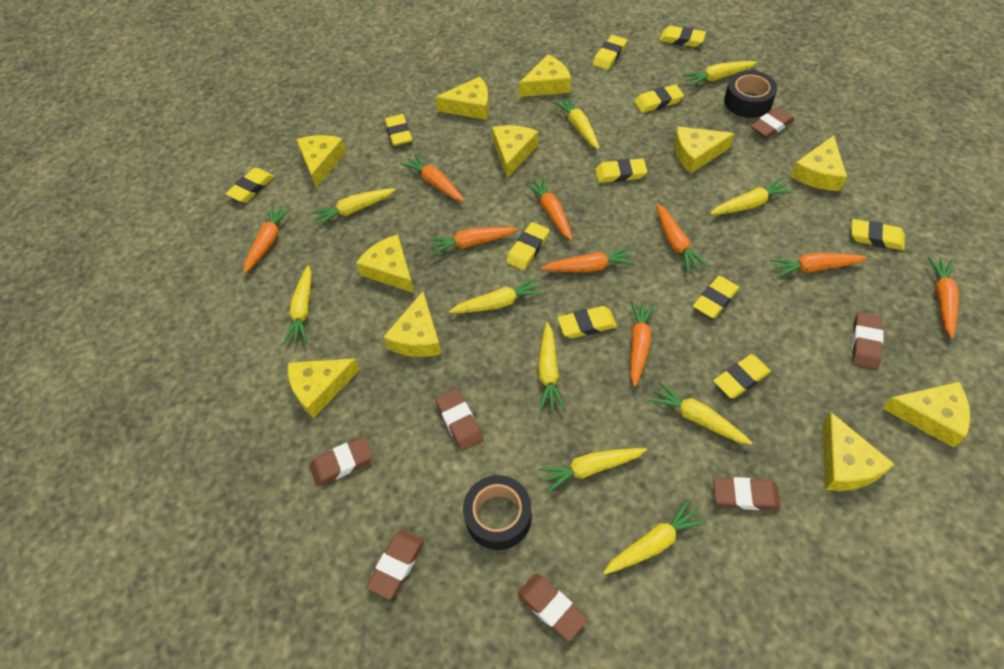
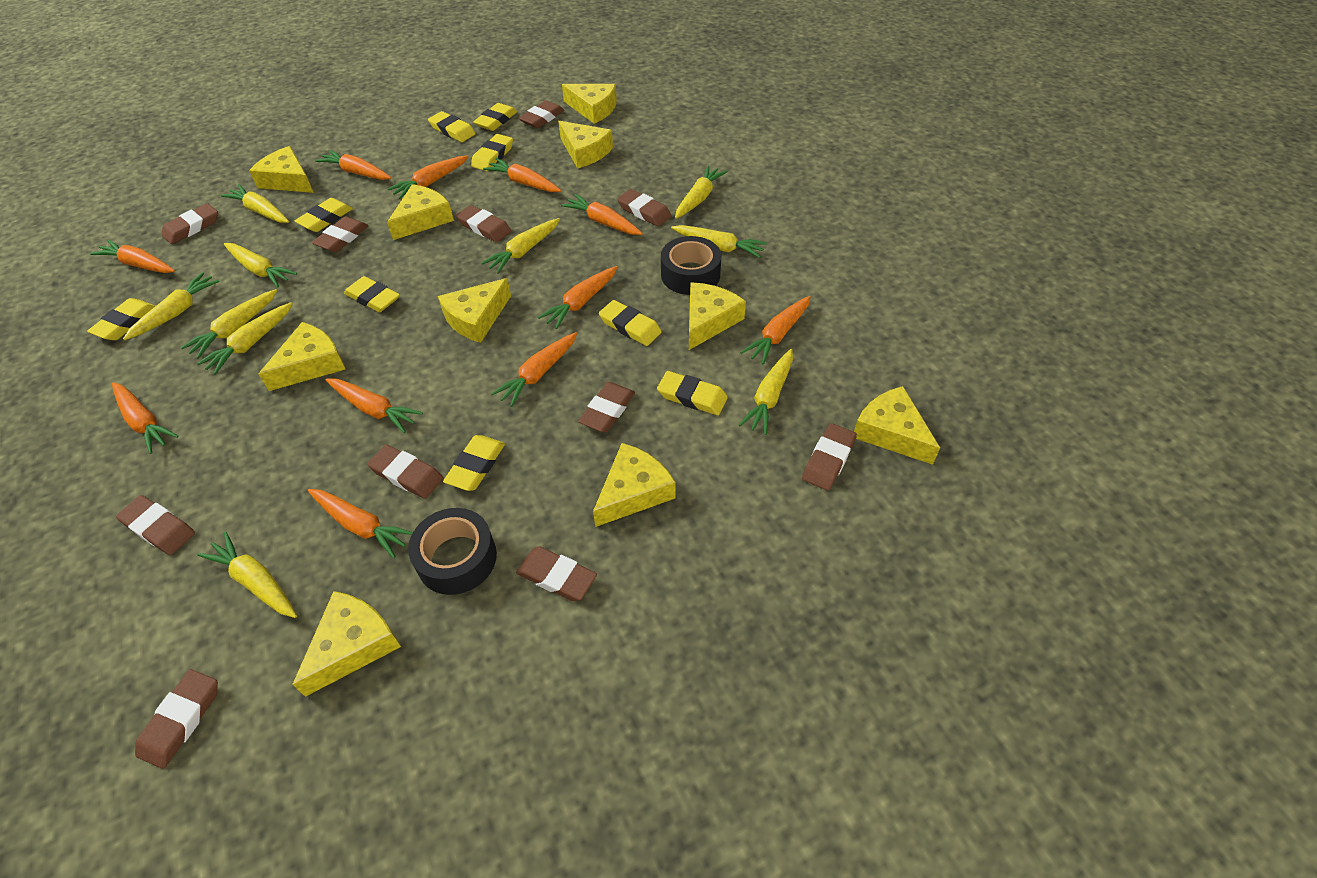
brown eraser: [310,437,373,486] [367,530,424,600] [435,389,484,451] [518,574,587,642] [713,477,780,510] [750,108,794,138] [852,312,883,369] = 7 -> [116,495,195,555] [135,669,218,769] [161,203,218,244] [312,216,368,252] [367,445,443,499] [456,205,511,242] [516,546,597,601] [519,100,564,128] [578,382,635,432] [617,189,671,226] [802,423,857,491] = 11
orange carrot: [244,204,292,274] [401,153,465,202] [428,227,518,256] [525,177,572,241] [541,247,636,272] [630,300,655,387] [656,204,708,273] [770,253,867,278] [928,257,959,338] = 9 -> [90,240,175,273] [112,382,179,454] [308,489,413,558] [315,150,391,180] [326,378,423,433] [387,155,468,199] [483,158,561,192] [491,332,577,407] [538,266,618,329] [561,194,643,235] [740,296,811,365] = 11
yellow cheese: [288,358,360,418] [296,135,346,188] [356,234,414,293] [383,291,441,357] [435,77,489,120] [492,125,538,178] [519,55,571,97] [674,127,735,173] [790,135,847,191] [823,412,894,491] [882,382,970,448] = 11 -> [249,146,314,193] [259,322,346,391] [292,591,401,697] [387,184,454,240] [438,278,511,343] [558,121,613,168] [562,84,617,124] [593,443,676,527] [689,282,746,350] [854,386,940,465] = 10
yellow eraser: [226,168,274,202] [385,114,412,146] [506,222,549,270] [558,306,617,338] [593,35,627,70] [595,158,647,183] [634,84,684,113] [659,26,706,47] [693,276,740,318] [713,354,771,398] [851,219,905,250] = 11 -> [87,298,155,340] [295,198,353,232] [344,276,400,312] [428,111,476,142] [443,435,505,491] [471,134,513,171] [473,103,517,131] [599,300,662,346] [657,371,728,415] = 9

